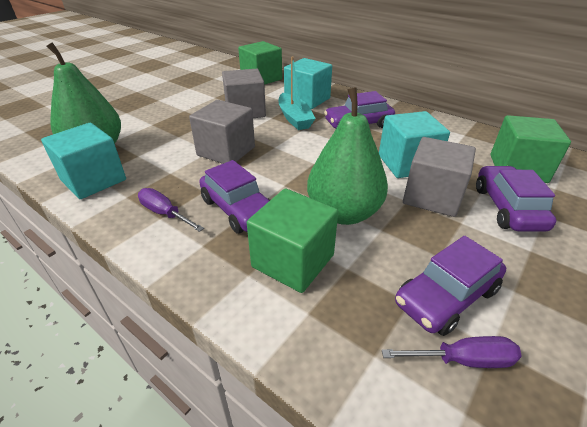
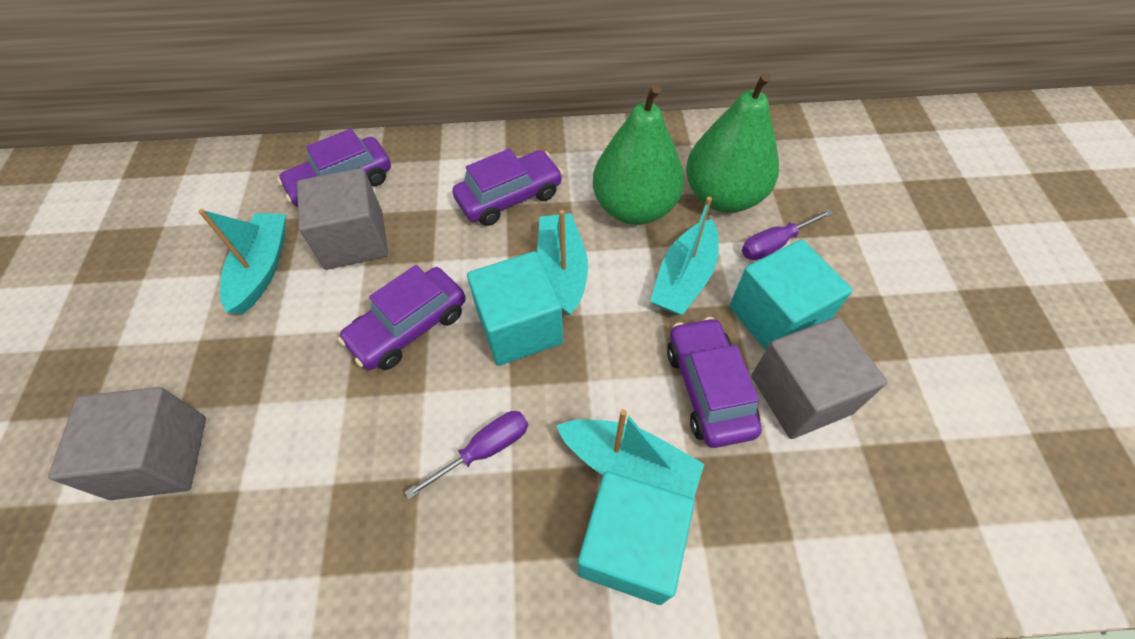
green cube: [238,41,282,85] [247,188,338,293] [490,115,571,183] = 3 -> none = 0
turquoise boat: [279,56,316,130] = 1 -> [198,209,286,314] [537,210,588,316] [556,409,704,499] [650,197,719,315] = 4

